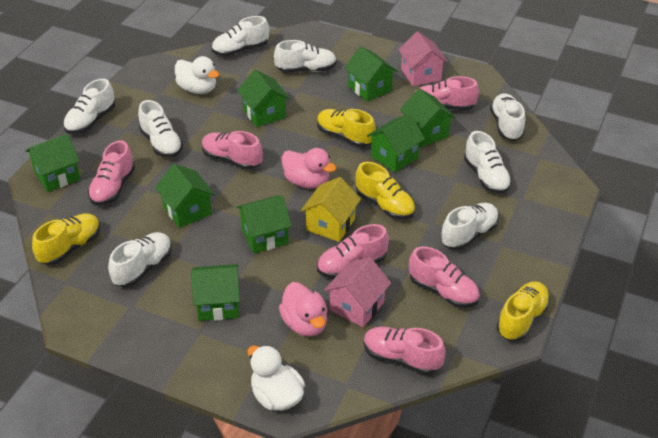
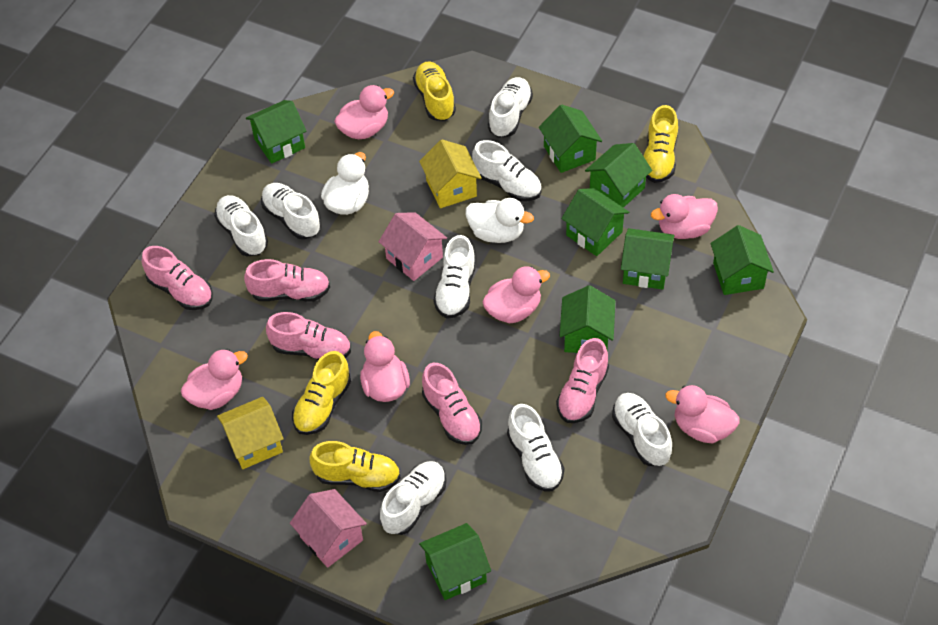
pink duck: [279,282,328,337] [282,148,336,189] = 2 -> [181,349,248,410] [334,85,394,139] [360,331,410,402] [482,266,550,324] [651,194,718,239] [665,385,740,443] = 6
pink shoe: [88,141,135,205] [202,131,263,170] [317,224,389,279] [364,326,446,375] [409,247,480,308] [414,76,479,110] = 6 -> [142,246,213,310] [244,259,330,302] [266,312,351,360] [422,363,482,445] [556,338,609,423] = 5
yellow house: [301,177,361,242] = 1 -> [217,397,284,469] [419,140,482,208] = 2

